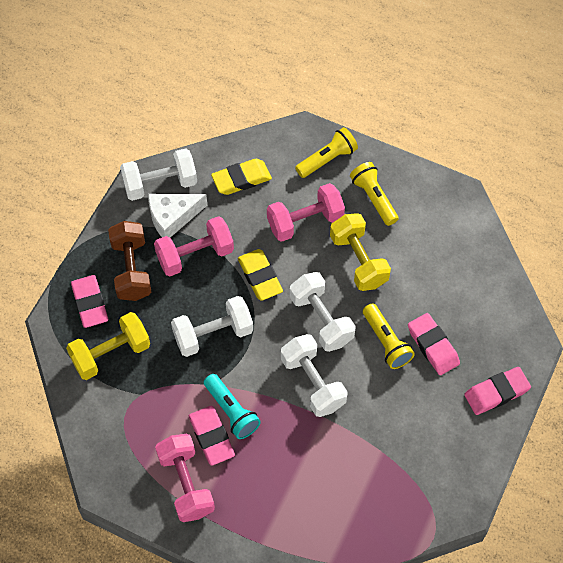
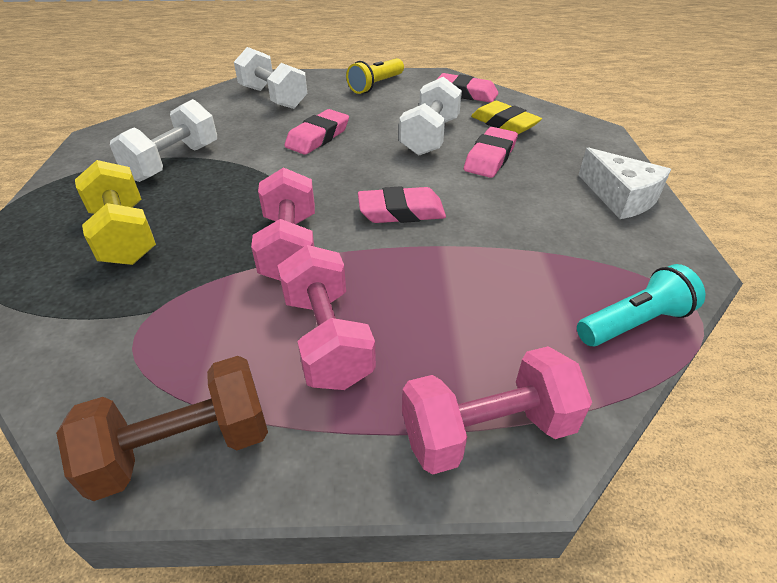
white dumbbell: [120,148,197,201] [171,296,253,357] [281,334,348,417] [290,272,356,352] = 4 -> [110,99,217,182] [234,47,307,109] [399,77,462,156] = 3
yellow dumbbell: [66,312,150,380] [330,213,391,291] = 2 -> [75,160,156,265] = 1
yellow eraser: [211,159,272,195] [238,249,283,301] = 2 -> [471,101,542,134] = 1
yellow flashlight: [295,127,358,178] [350,162,399,226] [363,304,415,369] = 3 -> [346,58,404,94] = 1

